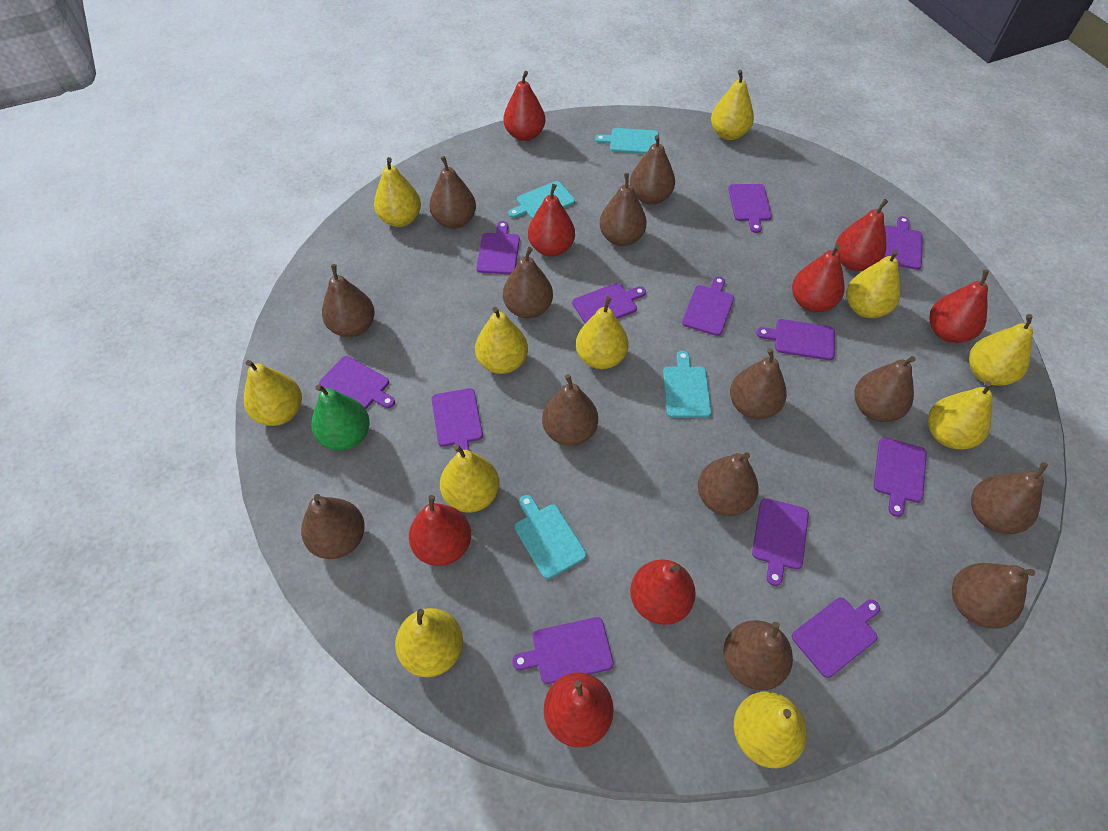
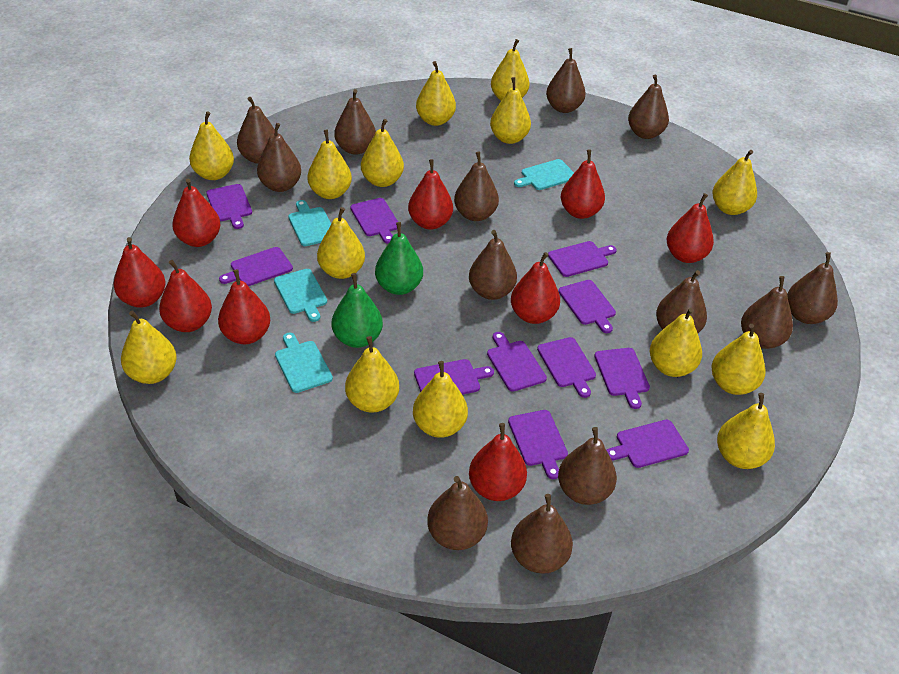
green pear: [311,384,370,451] = 1 -> [332,273,383,348] [375,222,423,295] = 2
purple cutting board: [319,356,395,409] [431,388,483,454] [476,221,520,274] [512,617,614,684] [572,283,646,324] [682,276,734,336] [729,184,772,233] [752,498,809,586] [756,319,835,360] [792,598,880,678] [873,437,927,517] [884,216,923,270] = 12 -> [206,184,252,229] [219,247,293,286] [350,198,398,244] [414,359,494,395] [487,332,547,392] [508,410,568,479] [537,337,596,398] [548,241,617,277] [558,280,616,333] [594,348,650,409] [606,420,689,468] = 11
red pear: [409,495,471,566] [503,71,545,141] [528,184,575,257] [544,672,614,747] [630,559,696,625] [792,244,844,312] [835,199,888,271] [929,270,989,343] = 8 -> [114,237,166,308] [159,260,212,332] [172,179,221,247] [218,269,270,344] [408,159,453,230] [469,423,527,501] [511,252,560,324] [561,149,605,219] [667,193,714,263] = 9
yellow pear: [244,360,302,426] [374,157,421,227] [395,608,463,677] [440,444,499,513] [475,307,528,374] [576,297,629,369] [711,70,754,140] [734,691,807,768] [847,250,901,318] [928,381,992,449] [969,314,1033,386] = 11 -> [121,310,177,384] [189,111,234,180] [307,130,352,199] [317,207,365,279] [345,336,399,413] [361,119,404,187] [413,361,468,438] [416,61,456,126] [490,77,531,144] [491,39,530,101] [650,308,702,377] [711,324,766,395] [712,150,757,215] [717,393,775,469] = 14

